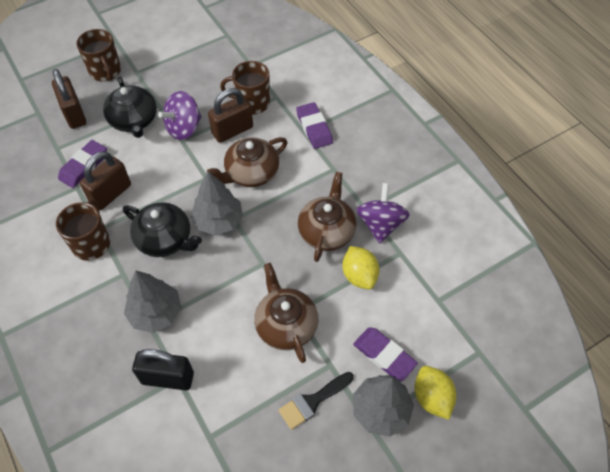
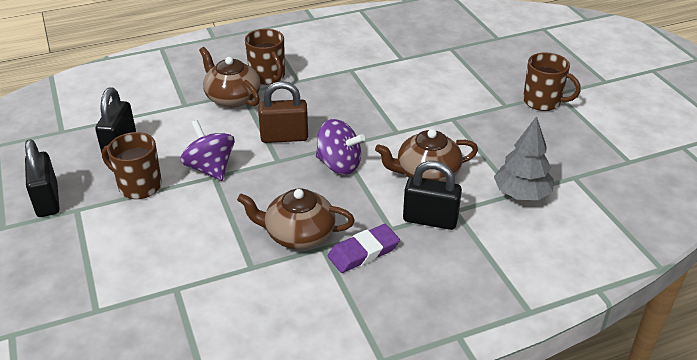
black brush: [278,372,354,430] = 1 -> none = 0
black padlock: [132,349,194,390] = 1 -> [25,139,59,217] [95,87,136,158] [403,161,462,230] = 3
black teapot: [103,77,157,138] [123,203,202,257] = 2 -> none = 0
brown padlock: [52,69,86,129] [80,151,131,210] [208,88,253,143] = 3 -> [258,81,308,143] = 1
grey tree: [124,271,181,333] [191,171,243,235] [353,375,414,437] = 3 -> [494,116,554,200] = 1
purple eraser: [58,140,107,188] [296,102,333,149] [353,327,418,381] = 3 -> [328,224,400,273] = 1
yellow lemon: [342,246,379,289] [415,366,457,420] = 2 -> none = 0

